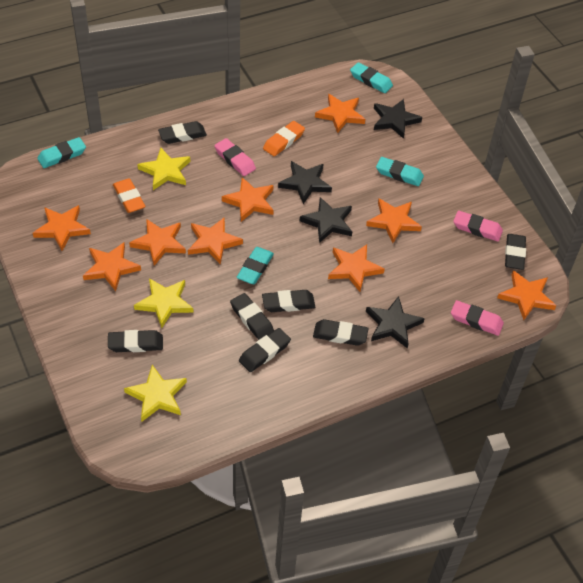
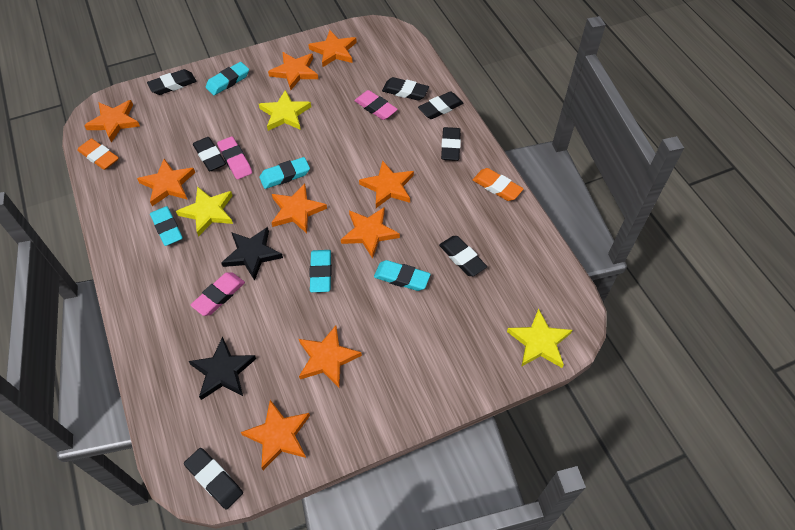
black star: [278,161,332,204] [300,197,352,243] [366,296,425,349] [374,99,422,139] = 4 -> [188,337,256,400] [221,227,283,281] = 2
turquoise eraser: [37,137,86,168] [236,247,274,284] [350,62,393,93] [376,157,424,186] = 4 -> [150,206,183,246] [206,62,249,95] [259,157,310,189] [309,250,332,292] [374,260,431,291] = 5

